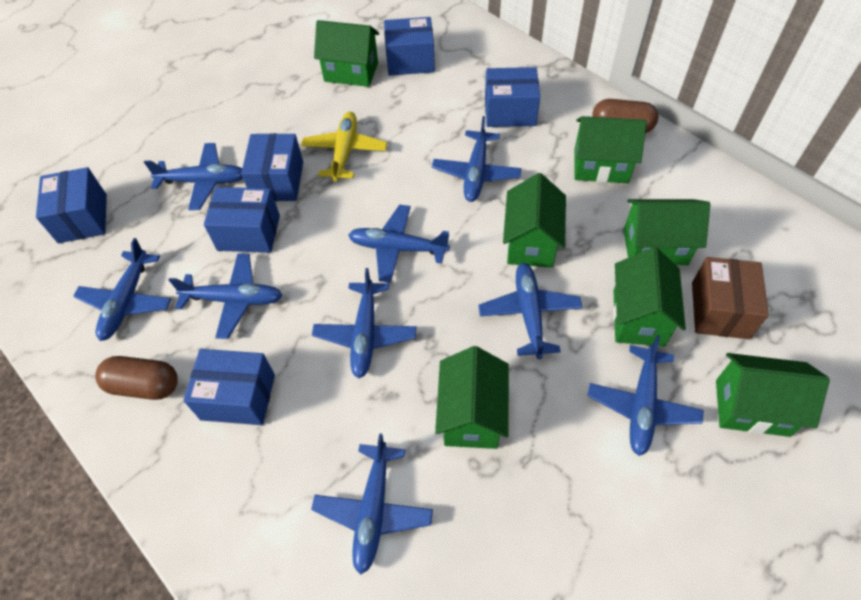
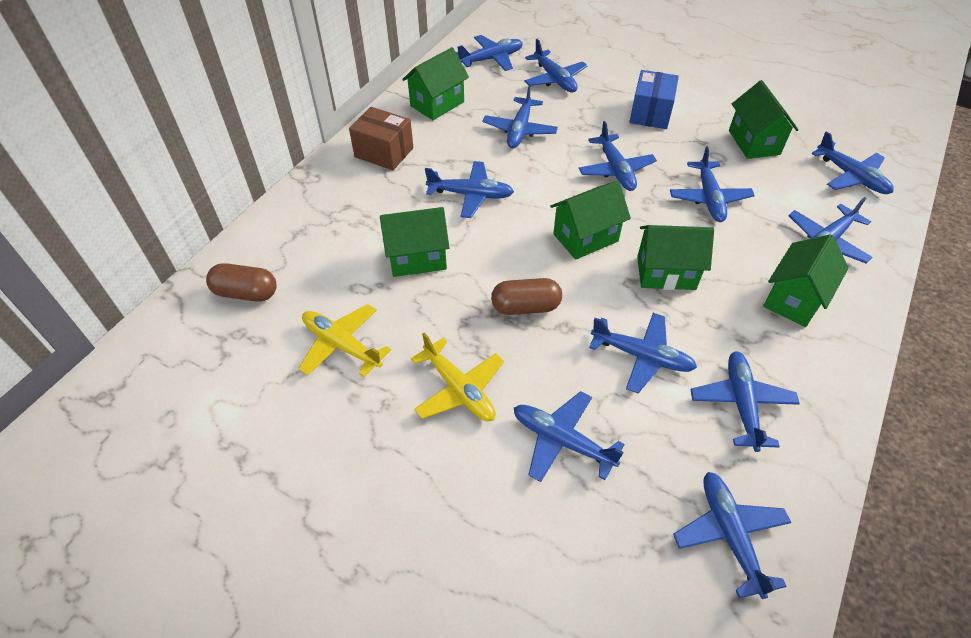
blue box: [36,167,107,243] [183,349,275,425] [204,187,280,253] [241,133,303,201] [384,17,435,76] [485,67,540,127] = 6 -> [629,70,679,129] = 1
blue plane: [73,238,171,341] [144,143,243,210] [169,253,283,339] [311,433,433,575] [312,268,416,379] [348,205,450,283] [432,116,522,202] [478,263,582,359] [588,335,704,456] = 9 -> [425,161,514,218] [456,35,523,71] [483,84,558,148] [514,391,625,482] [524,39,587,93] [579,121,657,191] [589,313,697,393] [670,146,755,222] [673,472,791,599] [690,351,800,452] [788,197,873,263] [811,131,894,194] = 12
green house: [314,20,379,87] [435,346,509,449] [503,173,566,268] [574,116,647,183] [613,247,686,347] [623,199,710,266] [716,353,830,437] = 7 -> [380,207,449,277] [402,47,469,120] [550,181,631,260] [637,225,714,290] [729,80,798,159] [763,234,849,327] = 6
yellow plane: [301,112,387,182] = 1 -> [298,304,391,377] [411,332,504,421] = 2

